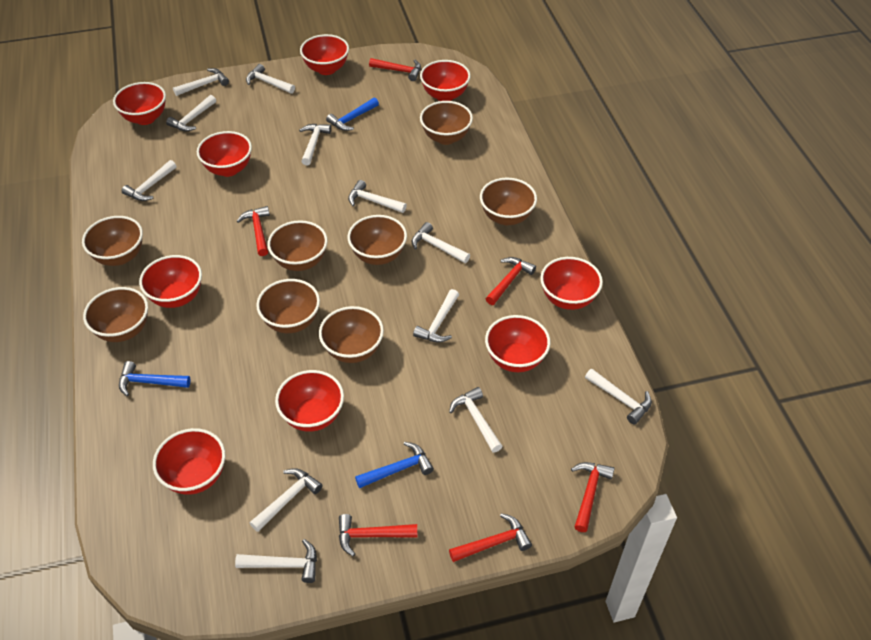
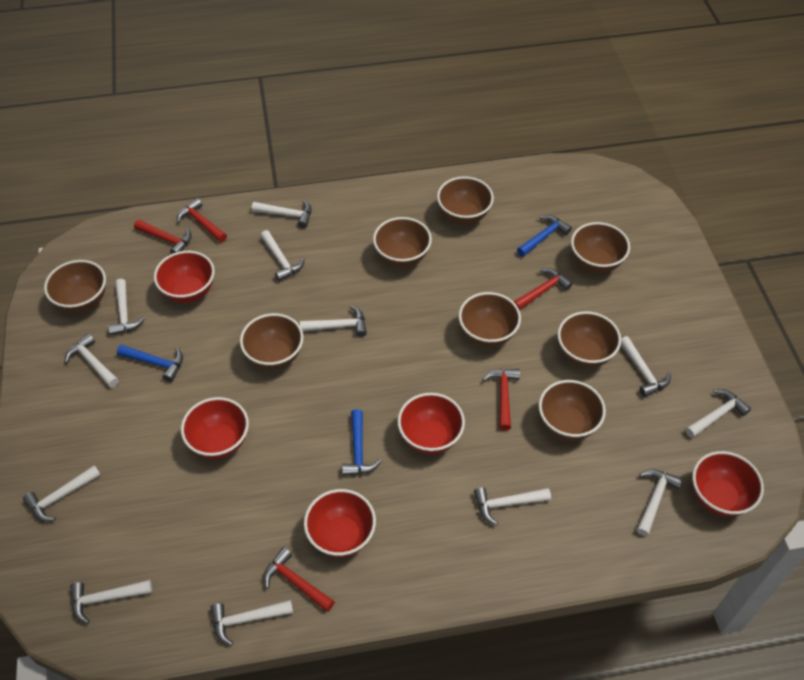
red bowl: [113,82,166,125] [139,255,202,308] [153,428,225,495] [197,131,252,177] [275,370,344,432] [300,34,349,75] [420,60,471,101] [485,315,551,372] [540,257,603,310] = 9 -> [154,251,215,303] [181,397,249,459] [304,489,376,557] [397,393,465,454] [692,451,764,517] = 5
red hammer: [237,206,270,256] [339,514,418,557] [369,58,421,81] [449,513,532,562] [486,257,536,305] [571,462,615,532] = 6 -> [134,220,192,254] [177,198,227,242] [263,547,335,612] [482,369,520,431] [514,268,573,310] = 5

